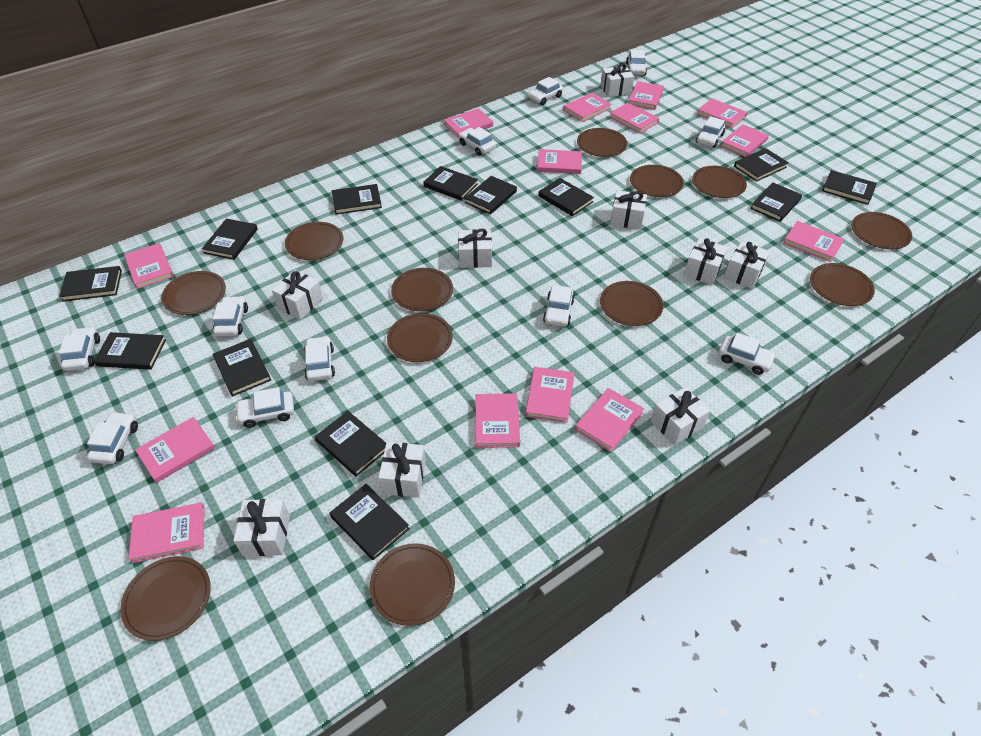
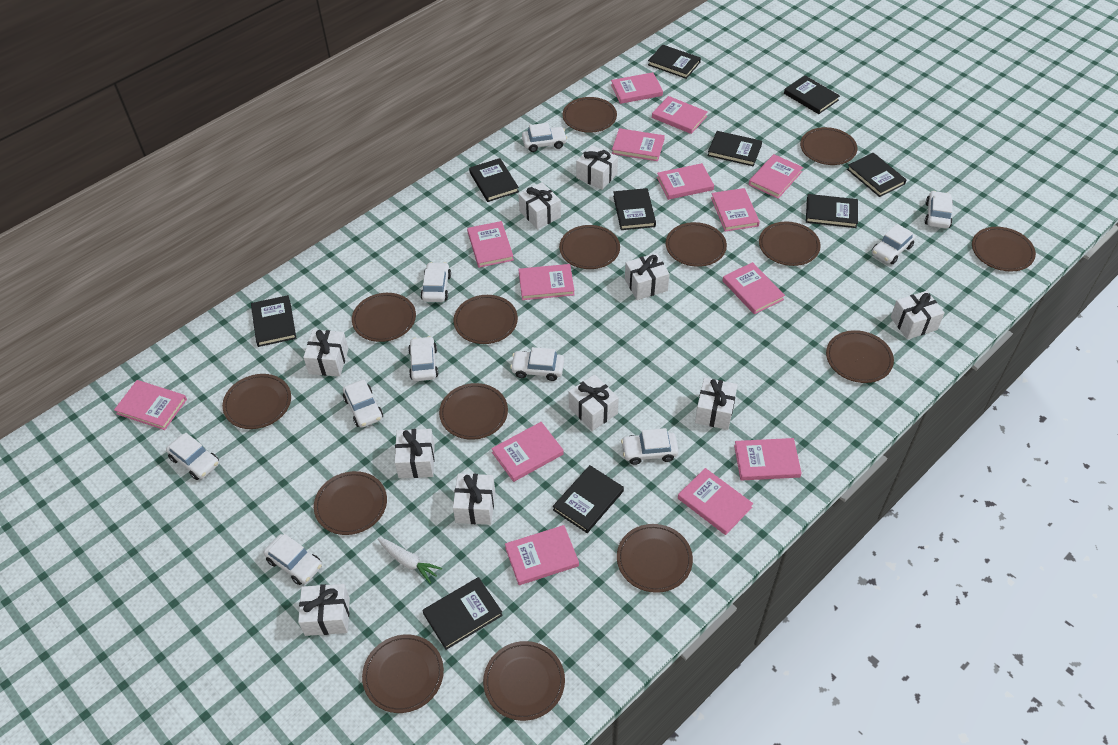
black book: [59,266,122,302] [94,332,166,370] [202,219,258,260] [213,339,271,397] [315,411,386,477] [330,484,410,560] [332,184,382,215] [423,166,478,201] [465,176,517,214] [538,178,594,216] [734,148,789,182] [750,182,802,222] [822,170,877,205] = 13 -> [251,295,296,347] [422,577,503,650] [469,158,519,202] [553,465,624,533] [613,188,656,230] [648,45,701,79] [708,131,762,166] [784,76,840,114] [806,194,858,228] [847,153,907,197] = 10
brown plate: [120,556,211,641] [161,271,226,315] [285,222,343,260] [370,543,455,626] [387,313,453,362] [391,268,453,311] [577,128,627,157] [600,281,663,326] [630,165,684,197] [692,166,747,198] [810,263,875,306] [851,212,912,249] = 12 -> [222,374,291,429] [314,471,387,535] [352,293,416,342] [362,634,444,713] [439,383,508,440] [454,295,518,344] [483,641,565,721] [559,225,620,269] [562,97,617,133] [617,524,693,593] [666,222,727,267] [759,221,821,266] [800,127,857,165] [826,330,894,383] [972,227,1036,272] = 15
white car: [59,327,100,371] [87,412,138,464] [213,296,248,337] [235,387,294,428] [304,336,335,381] [459,127,496,156] [528,77,563,105] [543,285,575,326] [626,50,647,76] [696,116,725,148] [718,333,776,375] = 11 -> [166,433,219,480] [264,534,322,585] [343,380,383,428] [408,336,438,381] [421,262,451,302] [510,347,564,381] [522,123,567,152] [621,428,678,465] [872,224,915,264] [925,191,953,228] = 10
white carrot: none = 0 -> [378,538,442,584] = 1
white gift: [233,499,290,556] [272,270,323,320] [378,442,426,497] [458,229,492,268] [600,63,634,97] [610,190,647,230] [651,387,710,446] [684,238,728,285] [724,241,770,289] = 9 -> [298,584,350,636] [303,330,349,377] [395,429,435,478] [453,473,495,525] [518,182,561,229] [569,374,619,431] [576,145,618,190] [625,253,670,300] [695,378,738,430] [891,291,945,340] = 10

